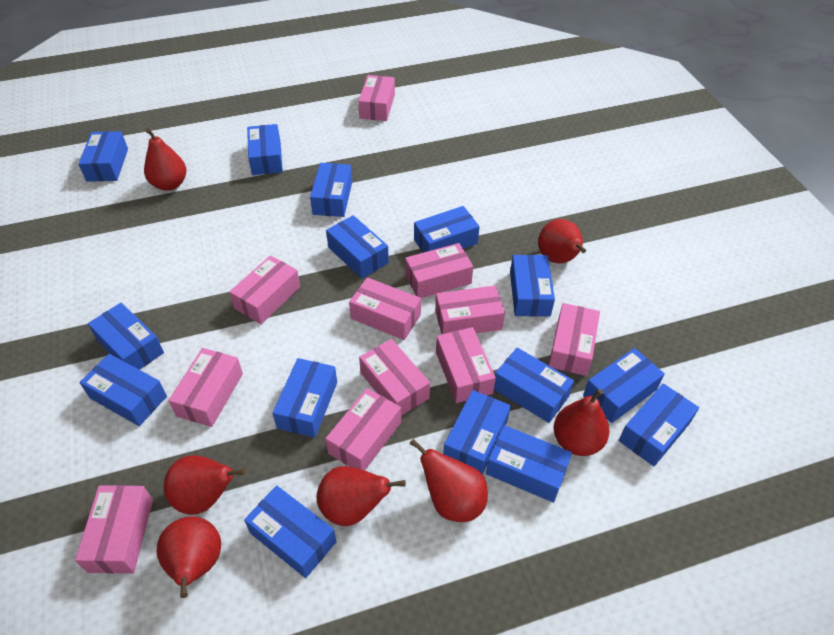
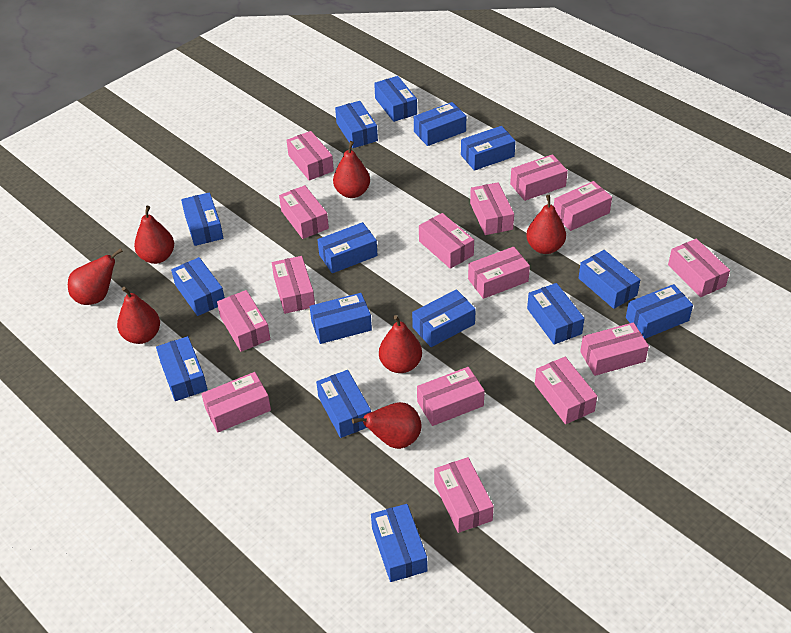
pink box: [75,485,153,574] [168,348,243,427] [229,255,300,324] [325,388,401,471] [349,277,421,340] [358,75,395,121] [359,339,430,416] [405,243,473,298] [435,285,505,334] [436,327,496,403] [549,303,600,376] = 11 -> [201,372,271,433] [217,290,270,352] [272,256,315,314] [279,185,329,239] [287,131,334,181] [417,367,485,426] [419,213,474,269] [434,457,494,533] [468,247,530,299] [470,182,514,235] [510,154,568,201] [535,357,597,424] [554,181,612,231] [580,322,649,376] [668,239,730,297] = 15

